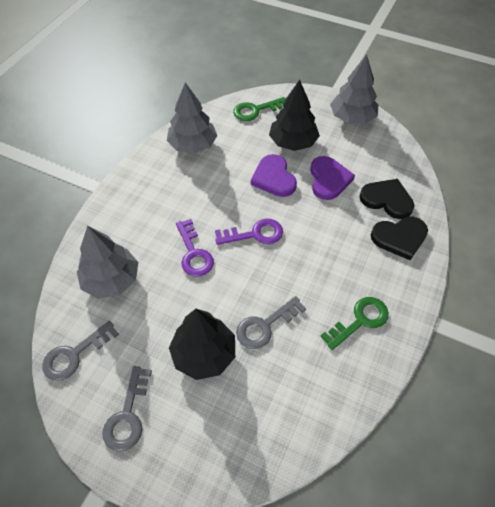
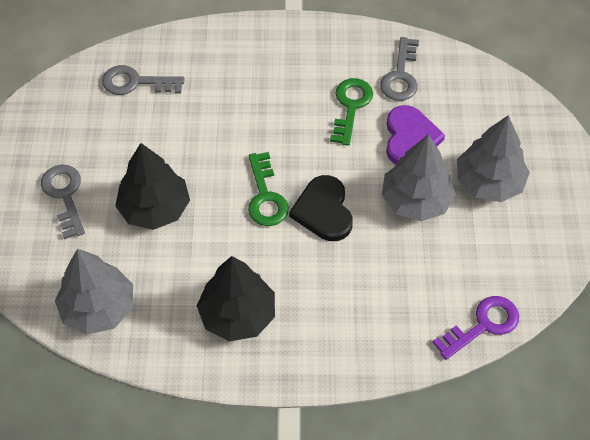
black heart: [359,179,414,219] [371,217,428,260] = 2 -> [289,175,353,241] = 1
purple heart: [251,154,297,197] [310,156,355,200] = 2 -> [386,105,445,164] = 1
purple key: [176,219,214,277] [215,219,283,245] = 2 -> [433,296,519,360] = 1

